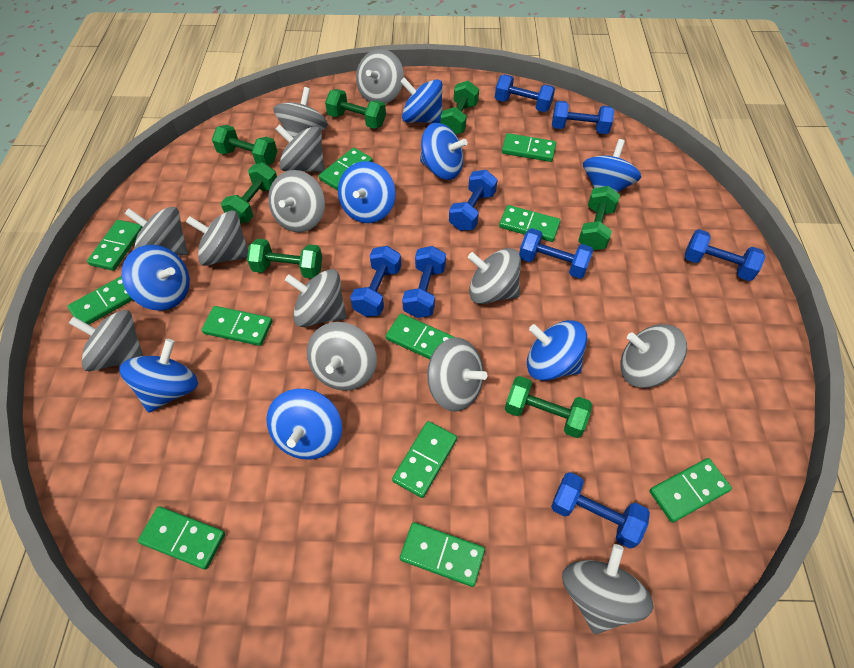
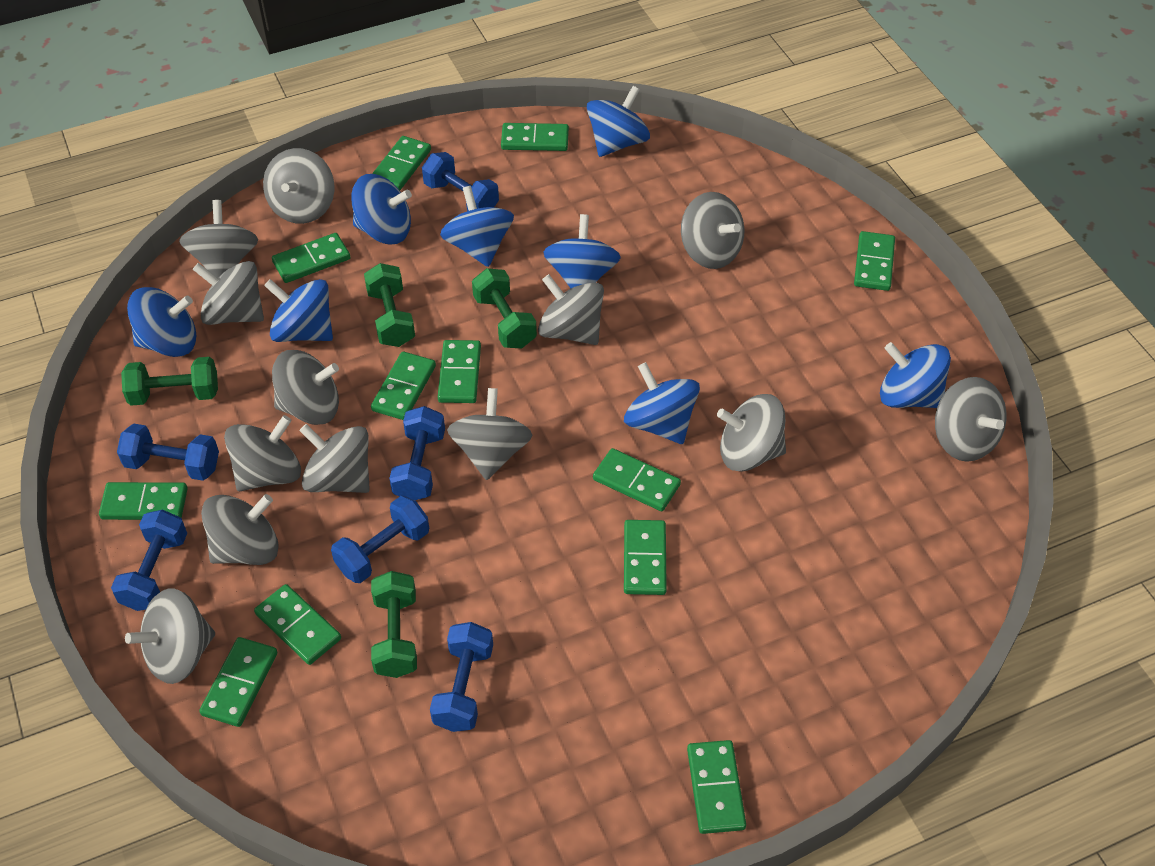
blue dumbbell: [350,246,401,317] [402,246,446,318] [449,170,497,231] [495,74,555,112] [519,228,593,279] [551,472,650,548] [552,101,614,134] [685,229,766,281] = 8 -> [111,510,187,611] [117,424,219,481] [331,496,429,583] [389,406,445,500] [422,152,499,211] [430,622,493,732] = 6
green domino: [67,276,133,325] [87,220,142,271] [138,506,225,570] [202,306,272,346] [319,148,372,190] [386,314,455,359] [392,421,457,498] [400,522,485,587] [499,205,561,242] [502,133,556,162] [649,458,732,523] = 11 -> [99,482,188,520] [199,637,277,727] [254,584,341,665] [272,233,350,283] [371,352,436,420] [372,136,431,190] [438,340,481,403] [501,123,569,151] [593,448,681,511] [624,520,667,595] [687,740,746,834] [854,231,895,291] = 12
green dumbbell: [212,125,277,165] [221,163,277,223] [247,239,322,279] [325,89,386,129] [440,81,479,134] [505,376,592,438] [578,186,620,250] = 7 -> [121,357,218,406] [364,263,415,347] [371,571,417,678] [472,268,537,348] = 4

